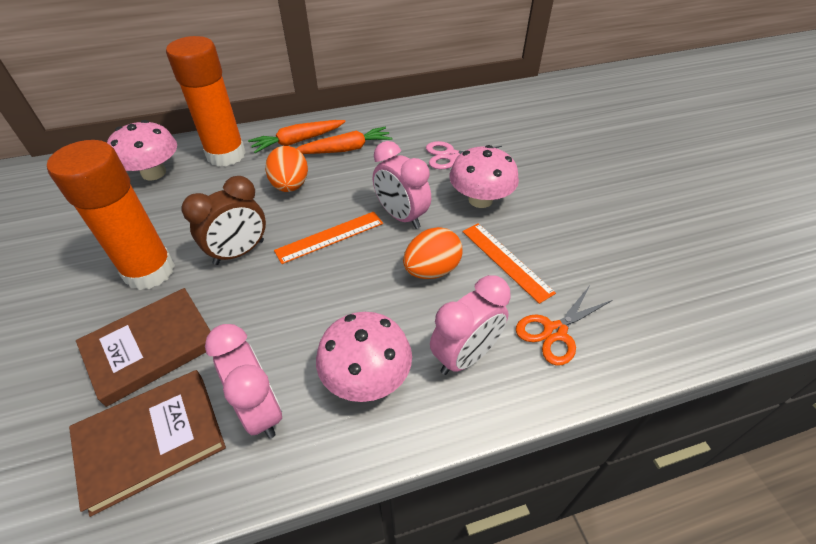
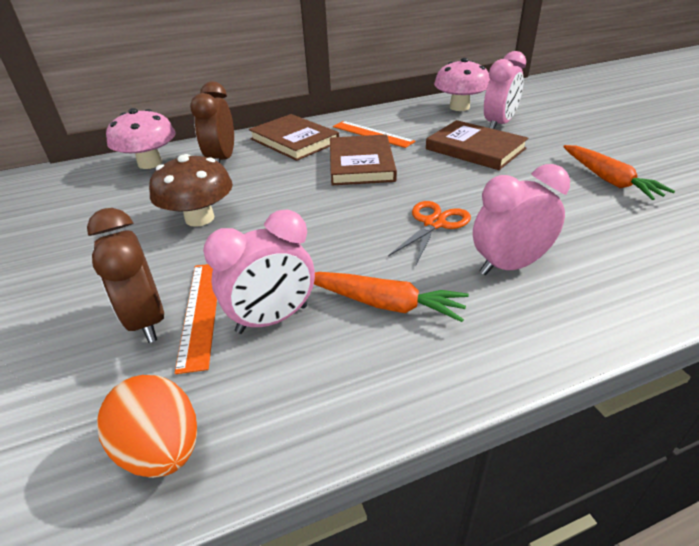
brown book: [69,370,226,517] [76,288,211,407] = 2 -> [249,114,339,161] [330,134,397,186] [426,120,528,170] = 3
brown clock: [181,176,266,265] = 1 -> [87,208,164,343] [190,81,234,163] = 2
brown mushroom: none = 0 -> [149,154,233,227] = 1
orange egg: [265,146,308,192] [403,227,462,279] = 2 -> [97,375,197,478] = 1
orange glue stick: [47,140,175,290] [166,36,246,167] = 2 -> none = 0
pink mushroom: [107,120,177,181] [316,312,412,402] [449,145,519,208] = 3 -> [106,108,176,169] [434,58,490,111] = 2
pink scissors: [426,141,502,169] = 1 -> none = 0

